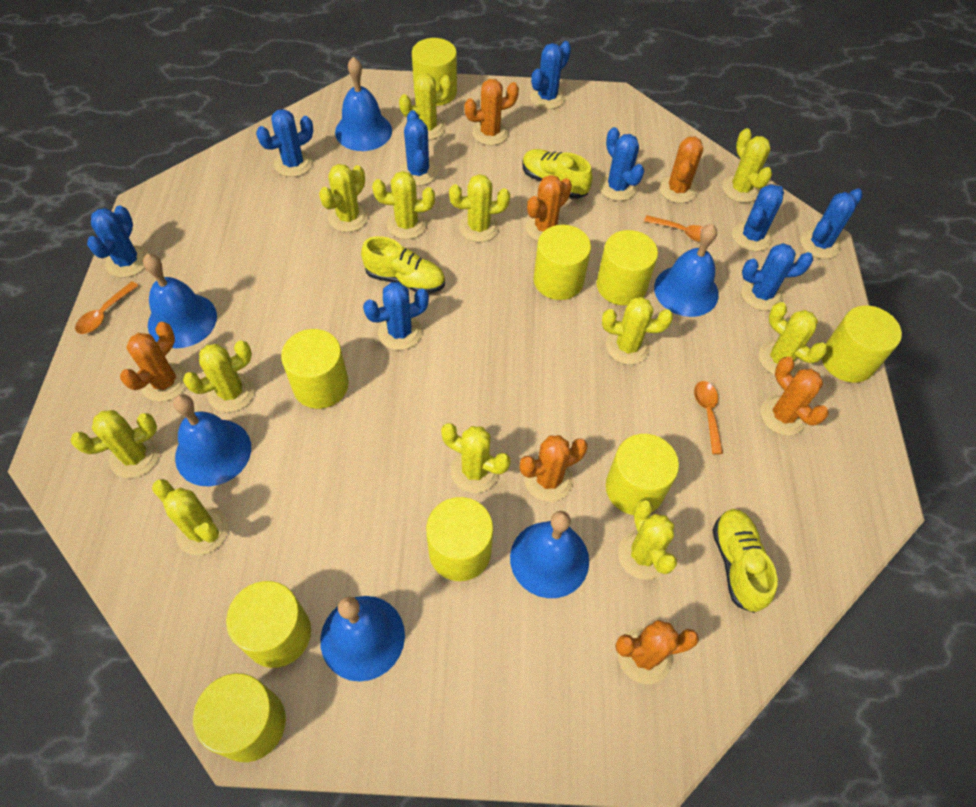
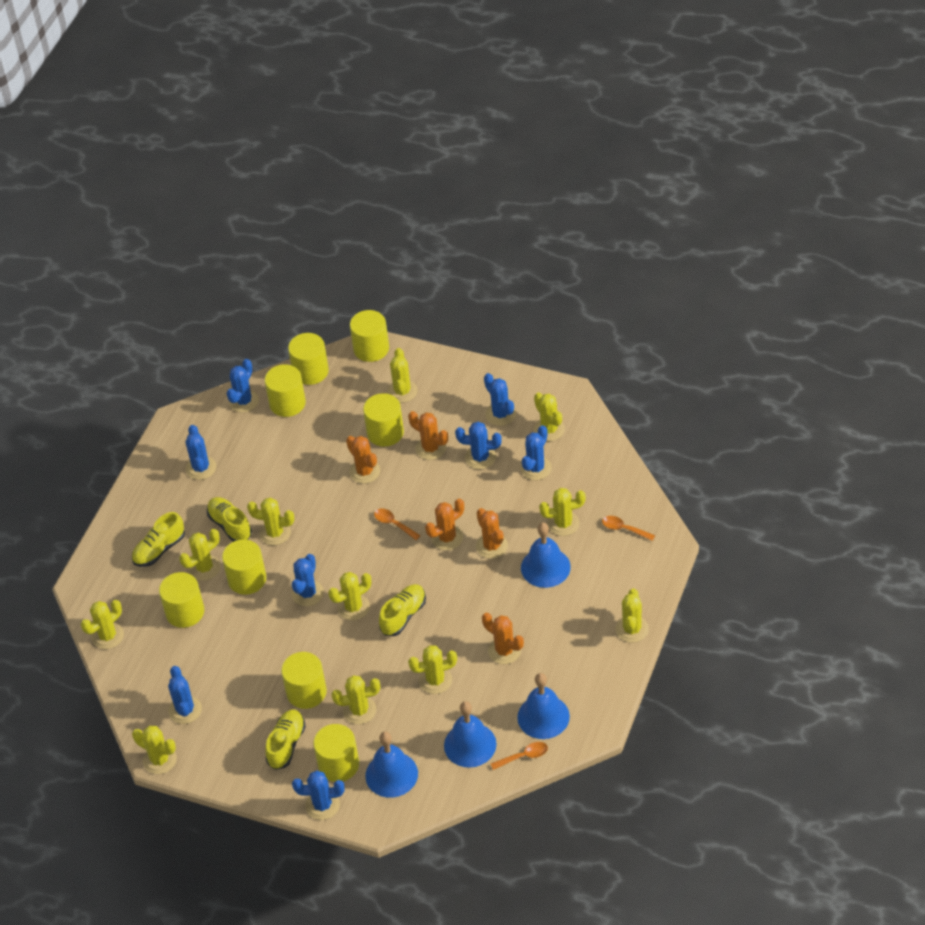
blue bell: [143,254,217,348] [173,394,251,486] [320,596,405,682] [335,57,392,151] [510,511,589,598] [654,224,719,317] = 6 -> [365,732,418,798] [444,701,497,768] [517,673,570,739] [521,523,571,588] = 4
blue cactus: [87,206,148,278] [256,109,313,177] [363,282,429,350] [399,110,438,186] [530,41,571,109] [599,127,644,201] [732,184,784,251] [741,243,813,311] [800,188,863,259] = 9 -> [168,666,202,724] [186,425,216,480] [227,359,259,412] [292,554,324,606] [292,771,344,820] [455,422,502,469] [484,373,516,426] [520,425,552,480] = 8
orange cactus: [120,322,187,402] [464,79,519,146] [520,435,588,502] [526,175,572,241] [615,620,699,684] [659,137,703,203] [761,357,829,436] = 7 -> [346,436,380,484] [408,411,448,460] [425,499,464,550] [476,508,508,559] [482,613,524,664] = 5
yellow cactus: [71,410,160,478] [152,479,228,555] [183,340,255,412] [319,164,368,232] [372,171,435,239] [399,73,452,140] [441,423,511,493] [449,174,510,242] [602,297,673,365] [618,499,677,580] [722,128,772,203] [759,302,827,376] = 12 -> [81,600,124,649] [132,726,177,774] [179,529,221,581] [247,497,294,545] [328,572,371,620] [331,675,380,724] [387,348,418,403] [408,645,457,694] [534,393,565,441] [539,488,586,536] [616,589,649,643] = 11
yellow cylinder: [193,673,286,762] [226,581,311,668] [281,329,349,409] [412,38,457,106] [426,497,493,581] [534,225,591,300] [596,230,658,305] [606,434,679,515] [822,305,902,383] = 9 -> [159,572,204,628] [222,539,266,595] [264,364,306,417] [281,652,327,709] [288,333,329,385] [313,724,359,782] [350,310,389,362] [363,393,404,447] = 8
yellow shoe: [361,236,445,294] [522,149,593,199] [712,509,778,613] = 3 -> [132,512,185,567] [207,497,252,542] [265,709,306,770] [379,584,426,636] = 4

